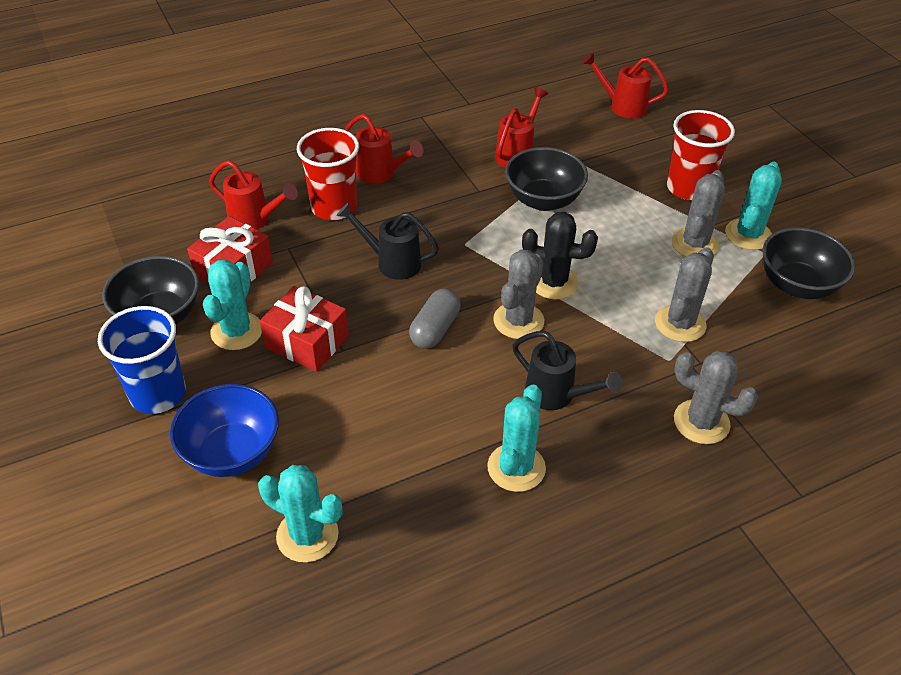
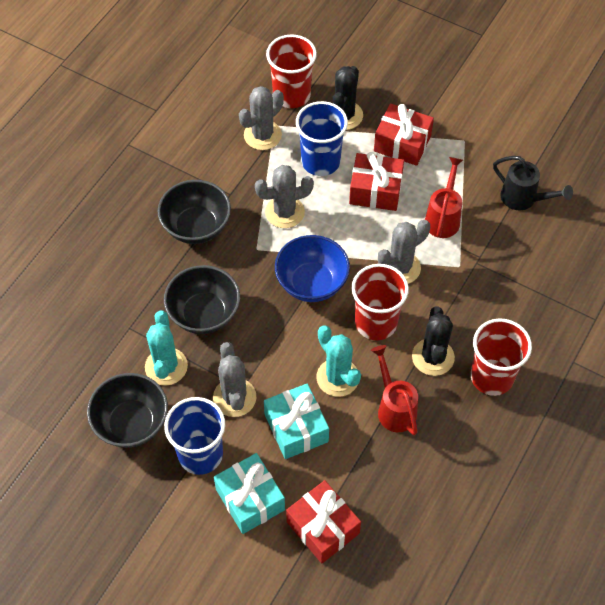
black cactus: [522,212,598,300] = 1 -> [333,66,363,130] [412,307,455,376] = 2
black watering can: [337,202,439,280] [513,331,622,410] = 2 -> [493,156,573,210] = 1
blue cup: [98,306,186,414] = 1 -> [164,397,225,475] [296,101,348,176] = 2
grey capsule: [409,289,461,349] = 1 -> none = 0
red cup: [297,128,359,220] [667,110,735,200] = 2 -> [266,35,317,108] [352,264,409,340] [471,319,532,396] = 3
red gift: [187,216,273,284] [260,286,349,372] = 2 -> [286,480,361,563] [349,152,404,211] [374,104,434,166] = 3
red watering can: [209,160,298,230] [345,114,424,184] [495,87,548,168] [582,52,669,119] = 4 -> [371,345,418,435] [425,157,463,238] = 2
turquoise cactus: [203,259,262,350] [258,465,343,563] [487,384,546,492] [725,162,782,250] = 4 -> [145,311,188,386] [316,326,361,397] = 2
turquoise gift: none = 0 -> [214,453,285,534] [264,384,329,459] = 2

